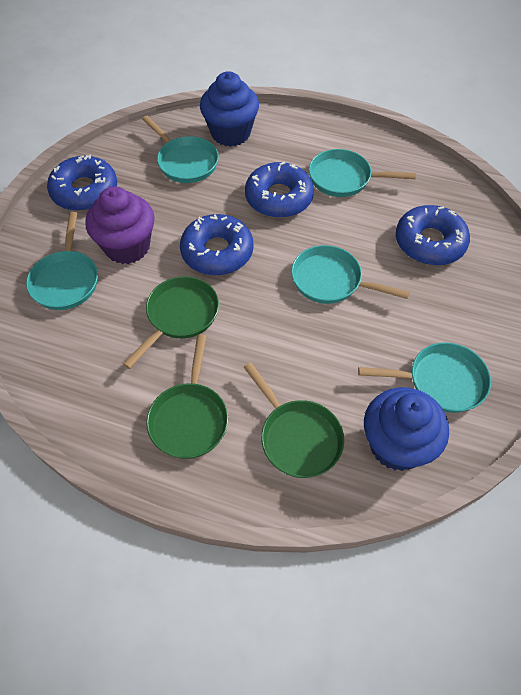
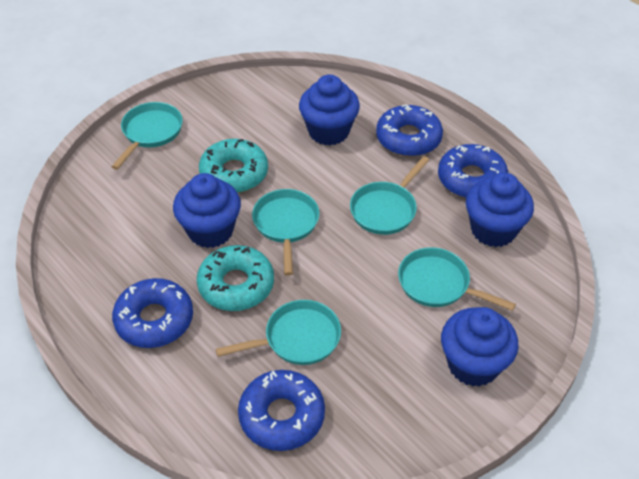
blue cupcake: [200,71,259,147] [364,387,449,471] = 2 -> [173,173,241,248] [299,75,360,146] [441,307,519,387] [466,172,534,247] = 4
green pan: [123,276,219,369] [146,334,228,459] [244,362,344,478] = 3 -> none = 0
purple cupcake: [85,186,155,264] = 1 -> none = 0
turquoise donut: none = 0 -> [197,245,274,311] [199,139,268,193] = 2

